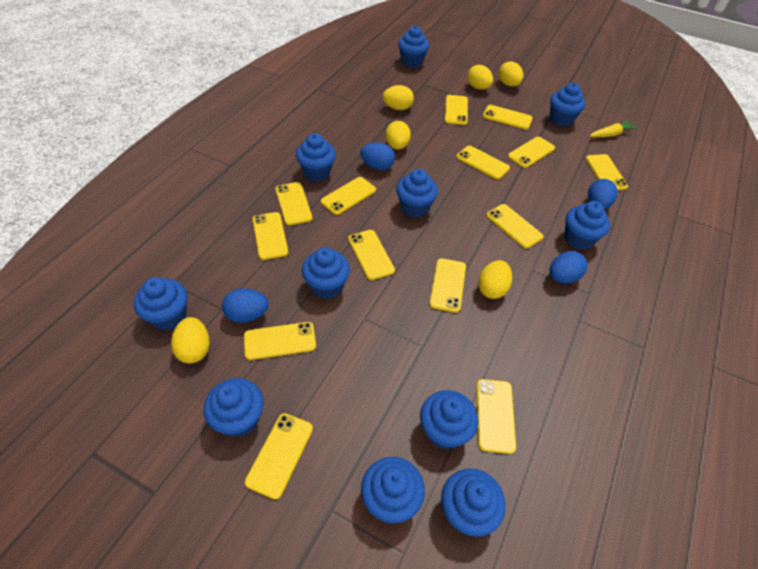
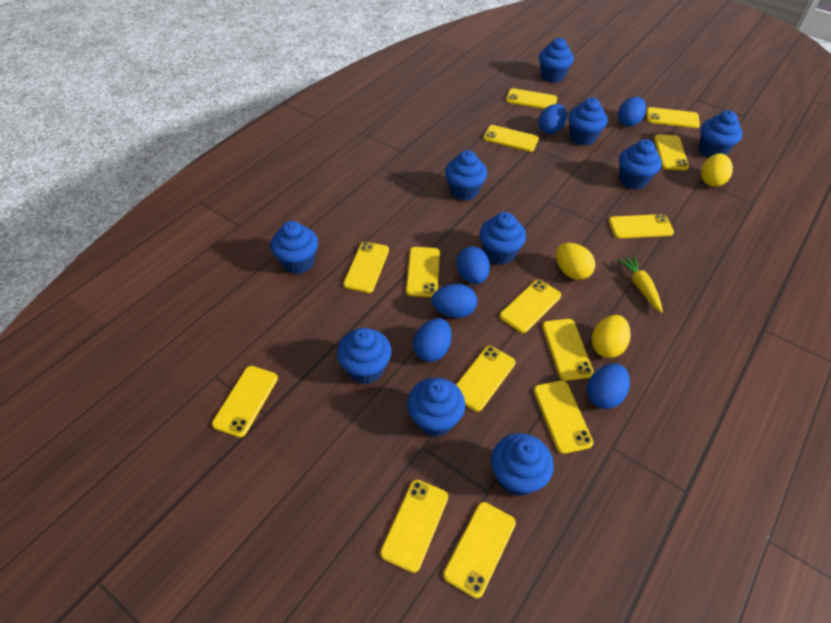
blue cupcake: [134,277,187,331] [204,378,264,438] [296,133,336,181] [302,247,350,299] [361,457,425,523] [396,169,438,218] [398,26,429,67] [420,390,478,450] [441,469,506,537] [550,83,586,127] [564,201,610,250] = 11 -> [271,221,318,274] [337,328,391,384] [407,378,465,437] [445,150,487,201] [479,212,526,265] [491,433,553,496] [539,38,574,83] [568,97,608,145] [619,139,662,189] [699,110,743,158] = 10
blue egg: [222,288,269,323] [360,142,395,170] [550,251,588,283] [588,179,618,209] = 4 -> [413,318,451,362] [431,284,477,318] [456,246,490,284] [539,104,567,134] [587,363,630,409] [618,97,646,126] = 6
yellow egg: [171,317,210,363] [383,85,414,110] [385,121,411,149] [467,65,493,90] [478,260,512,299] [499,62,523,86] = 6 -> [556,243,595,280] [592,315,631,358] [701,153,733,187] = 3

